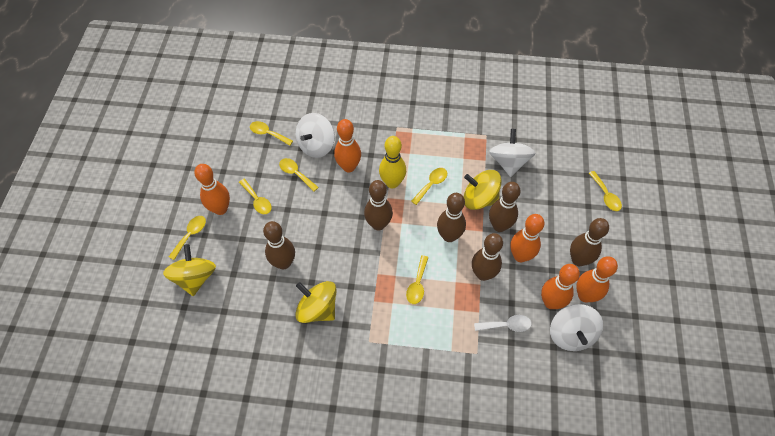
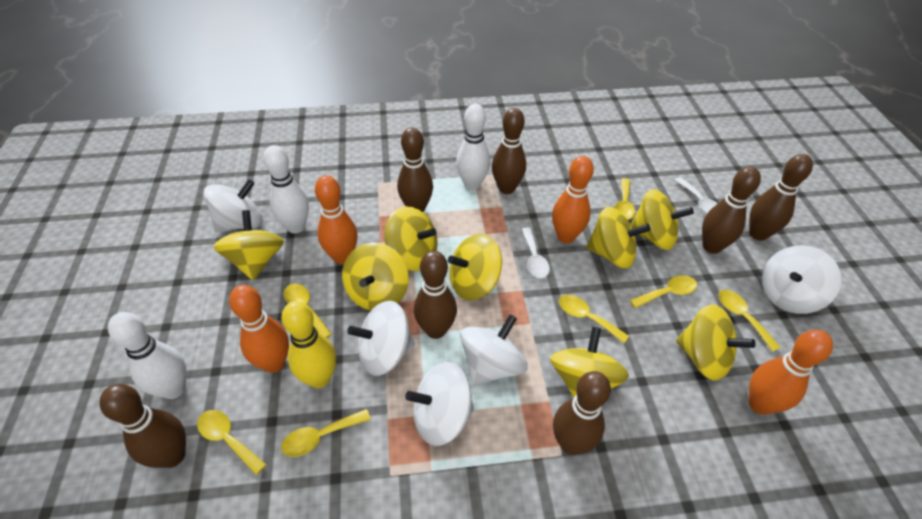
brown bowling pin: [263,221,295,269] [364,180,393,231] [437,193,466,242] [472,233,503,281] [489,182,520,232] [570,218,609,266] = 6 -> [99,384,186,468] [397,127,433,212] [414,251,457,339] [492,108,526,194] [553,371,611,455] [702,166,761,254] [749,154,813,241] = 7
orange bowling pin: [194,164,230,215] [334,119,361,172] [510,214,544,262] [541,264,580,309] [576,256,618,302] = 5 -> [229,285,289,373] [315,175,357,264] [552,156,594,243] [749,330,833,415] = 4
white bowling pin: none = 0 -> [108,312,186,399] [263,145,309,233] [456,104,490,190] = 3
white spinning top: [296,113,335,158] [489,129,535,177] [550,304,603,351] = 3 -> [204,179,263,232] [347,301,415,376] [405,362,474,446] [460,314,528,386] [762,245,842,314] = 5
white spoon: [474,315,531,332] = 1 -> [522,227,550,278] [675,177,718,214] = 2
yellow spinning top: [163,244,216,296] [295,281,337,323] [464,170,502,210] = 3 -> [214,210,284,280] [342,242,409,311] [384,206,438,271] [448,234,502,301] [550,327,629,398] [586,207,650,269] [630,189,694,250] [676,304,756,380] = 8

